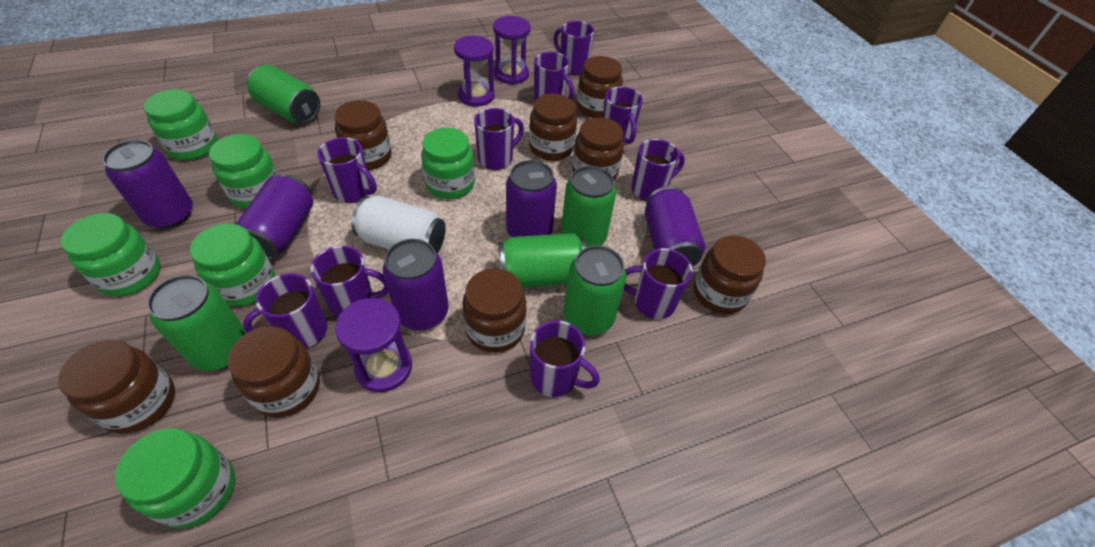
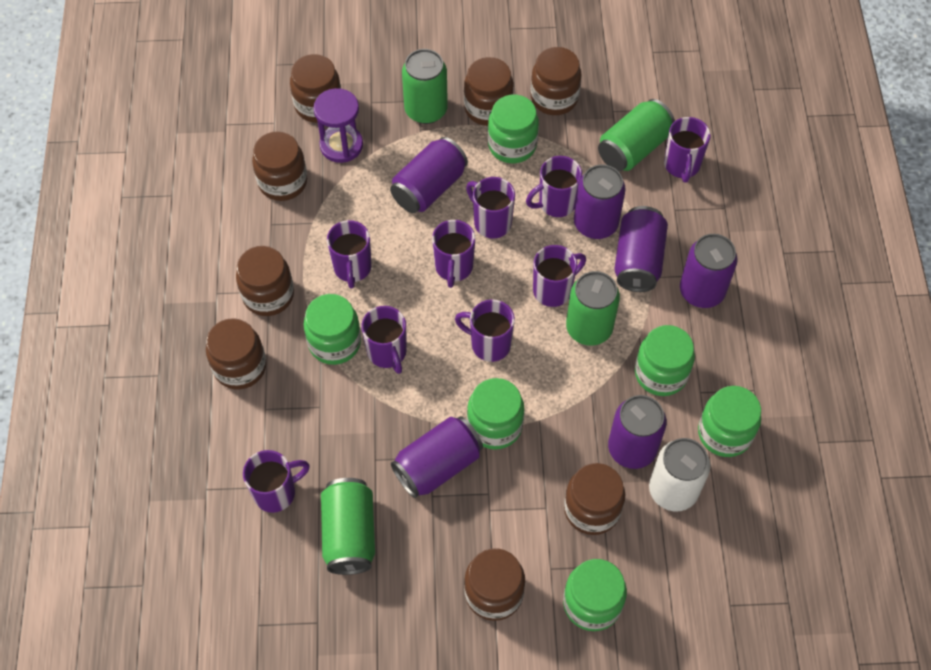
green can: [147,275,247,371] [247,65,320,123] [499,233,587,287] [561,166,616,247] [564,245,626,335] = 5 -> [321,478,375,575] [402,49,448,124] [566,271,620,346] [598,99,675,171] = 4
purple can: [102,140,193,229] [236,174,313,260] [383,239,448,330] [506,160,557,237] [645,186,705,267] = 5 -> [390,137,468,213] [391,416,483,498] [574,165,626,239] [608,395,667,469] [614,206,668,292] [680,234,738,308] = 6
purple hourglass: [335,298,412,392] [454,36,495,107] [493,16,531,84] = 3 -> [313,88,363,163] = 1
purple mug: [243,273,328,348] [310,245,388,317] [317,137,377,203] [474,108,524,170] [530,320,600,397] [534,52,574,100] [553,21,594,75] [603,86,643,145] [623,248,693,319] [632,139,685,201] = 10 -> [243,450,310,513] [327,220,372,289] [361,306,407,374] [432,220,475,288] [455,299,515,362] [466,177,515,238] [526,156,582,217] [533,245,586,307] [664,117,711,183] = 9

